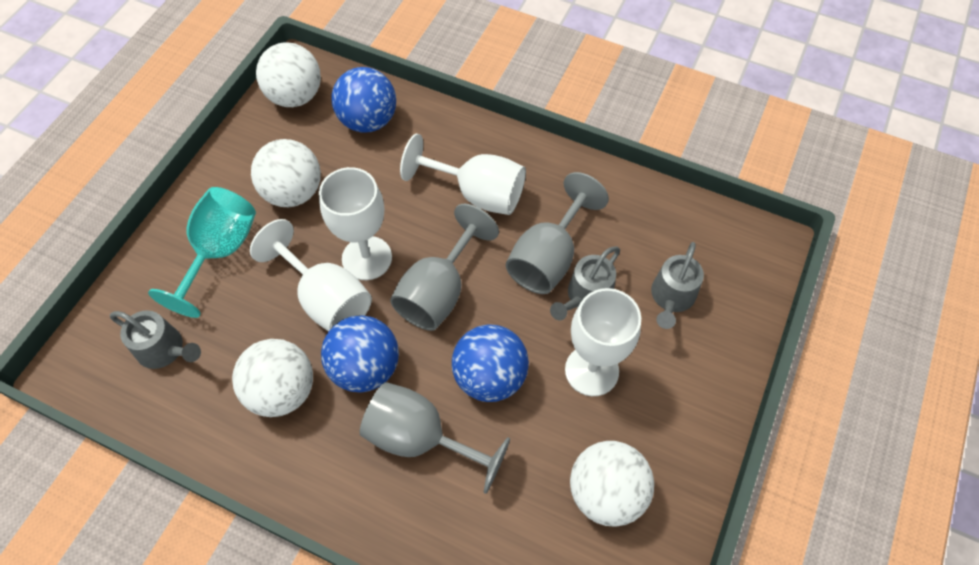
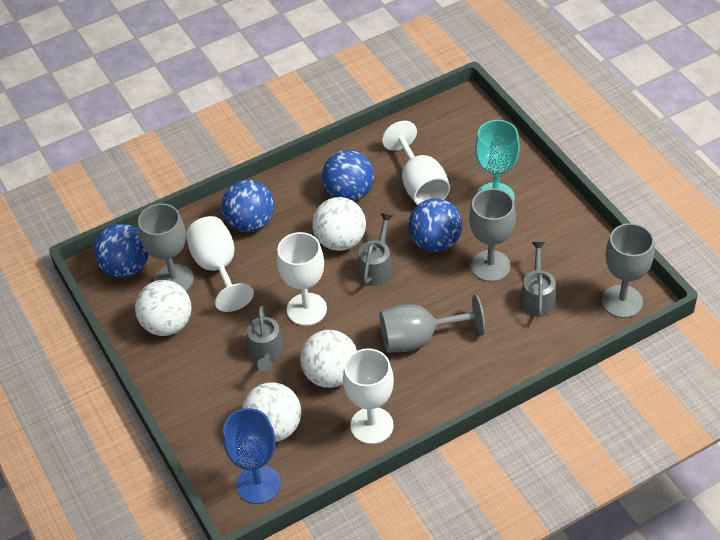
blue ball: [321,315,399,392] [331,67,396,132] [452,324,529,402] = 3 -> [94,224,149,278] [221,179,274,232] [322,150,374,201] [408,198,462,252] = 4
blue goblet: none = 0 -> [223,408,281,504] = 1
grey goblet: [360,382,510,494] [390,204,499,331] [506,172,609,294] = 3 -> [138,204,194,291] [379,294,485,353] [469,188,516,282] [602,223,654,318] = 4

